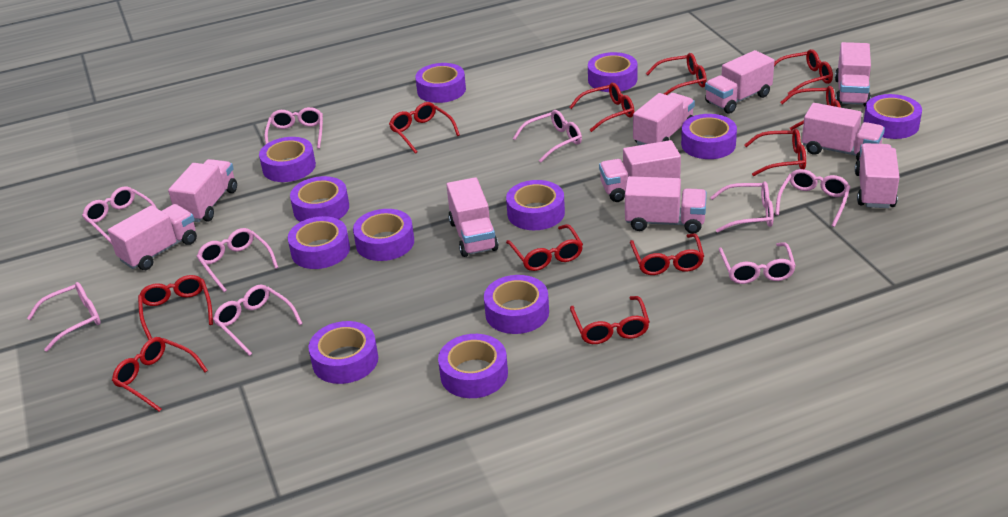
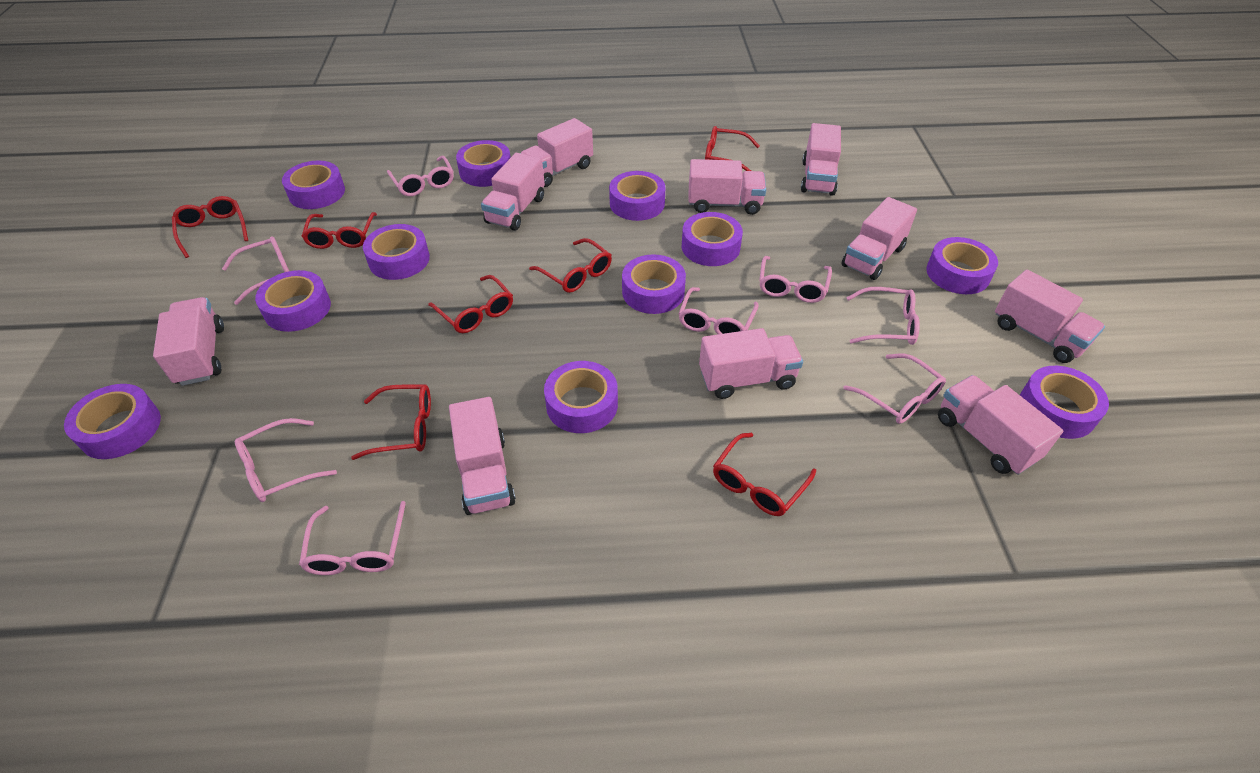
pink glasses: [27,282,101,352] [82,186,157,244] [197,228,279,292] [213,285,303,356] [265,107,323,149] [513,110,582,163] [710,181,774,233] [718,242,796,284] [775,169,850,227] = 9 -> [222,236,289,305] [235,418,337,502] [299,501,406,575] [387,156,454,196] [679,287,759,334] [759,256,832,303] [843,354,946,424] [846,287,920,345] = 8
purple tape: [259,137,316,182] [288,216,350,269] [290,176,349,222] [308,321,378,384] [353,209,414,261] [415,63,466,103] [438,334,508,398] [484,275,549,334] [506,180,565,230] [588,52,637,92] [681,114,737,159] [863,94,922,139] = 12 -> [64,384,161,459] [255,270,331,332] [282,161,345,209] [363,224,430,280] [456,140,511,187] [544,361,618,433] [609,171,666,221] [622,254,686,314] [682,212,743,266] [926,237,998,294] [1020,366,1109,439] = 11
red glasses: [112,337,208,412] [138,275,213,340] [389,102,460,154] [506,224,583,271] [569,83,634,132] [570,296,650,344] [630,233,704,275] [646,53,707,95] [744,129,806,176] [774,49,833,94] [780,86,841,130] = 11 -> [172,196,248,258] [302,212,377,249] [351,384,431,460] [428,275,513,333] [529,238,612,293] [705,126,759,171] [713,433,816,516] = 7

